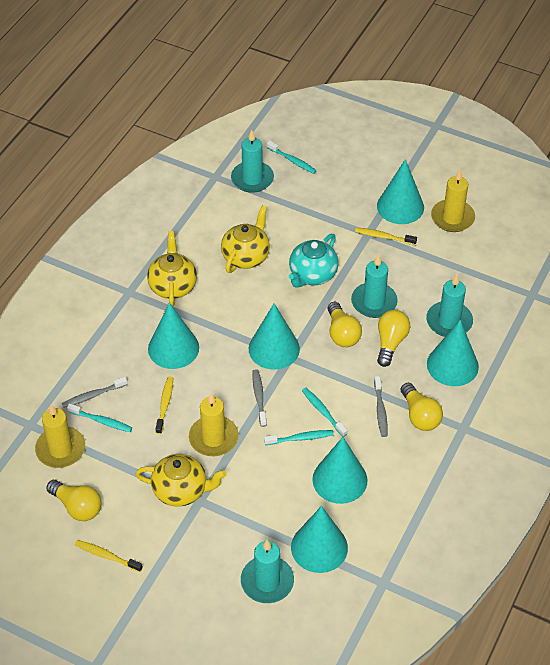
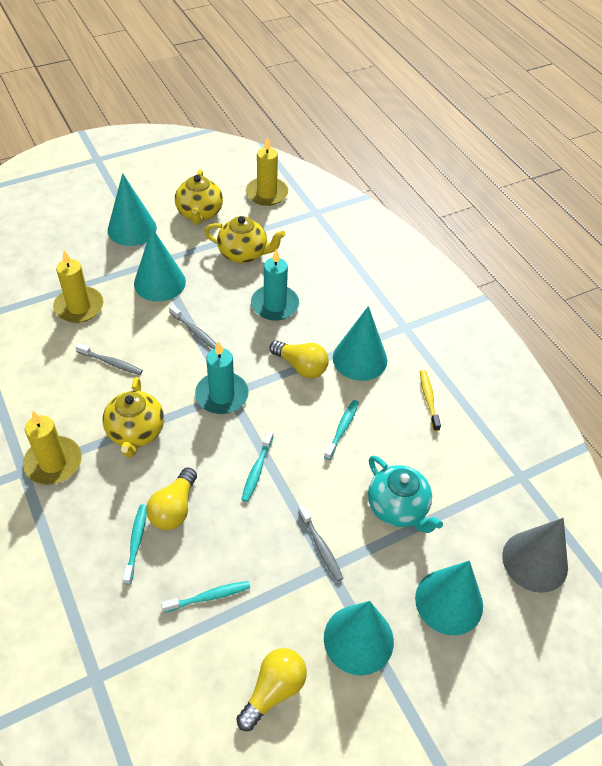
grey cone: none = 0 -> [502,518,568,593] = 1
turquoise candle: [231,130,274,193] [241,540,294,603] [351,254,398,318] [426,274,473,337] = 4 -> [195,341,249,414] [251,249,299,321] = 2
turquoise cone: [148,303,199,369] [249,303,300,370] [291,506,348,573] [312,437,368,504] [377,159,424,224] [427,320,479,386] = 6 -> [108,173,157,246] [134,228,186,302] [324,601,394,675] [333,306,387,381] [415,561,483,635] = 5
yellow light bulb: [46,480,101,521] [328,302,362,347] [377,310,410,367] [401,383,443,431] = 4 -> [146,467,197,530] [236,648,307,731] [270,340,329,378] = 3
yellow toothbrush: [75,540,143,572] [156,376,173,434] [355,228,417,245] = 3 -> [420,370,441,431] = 1

